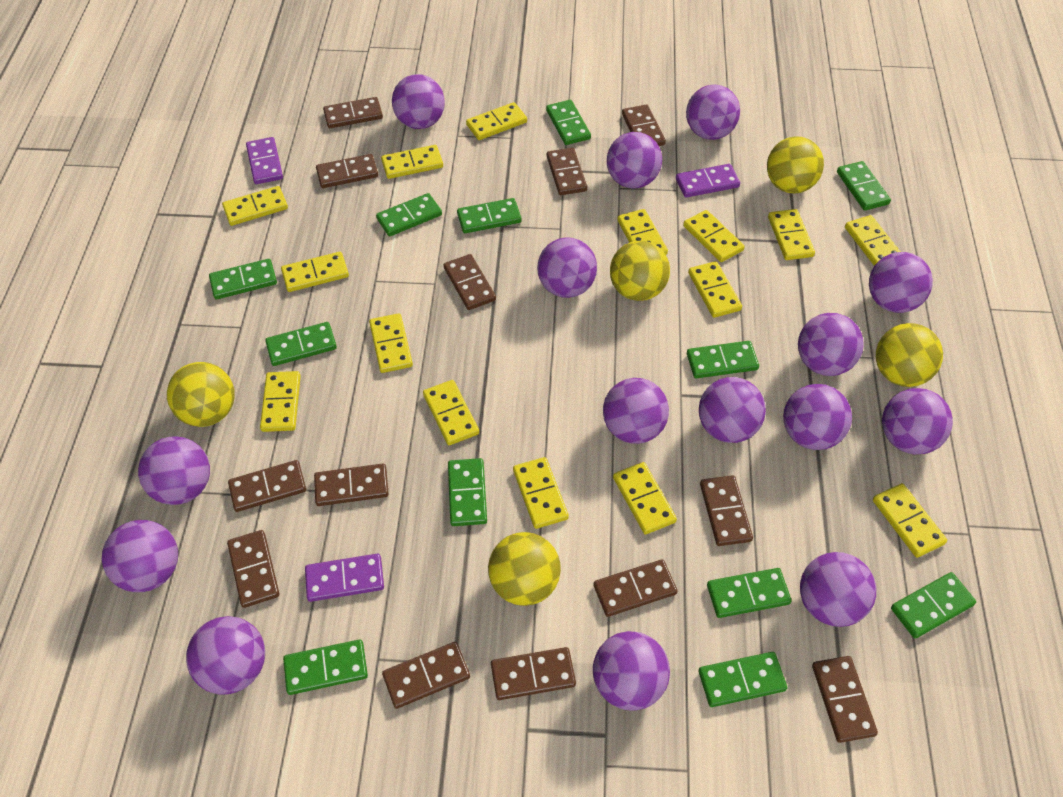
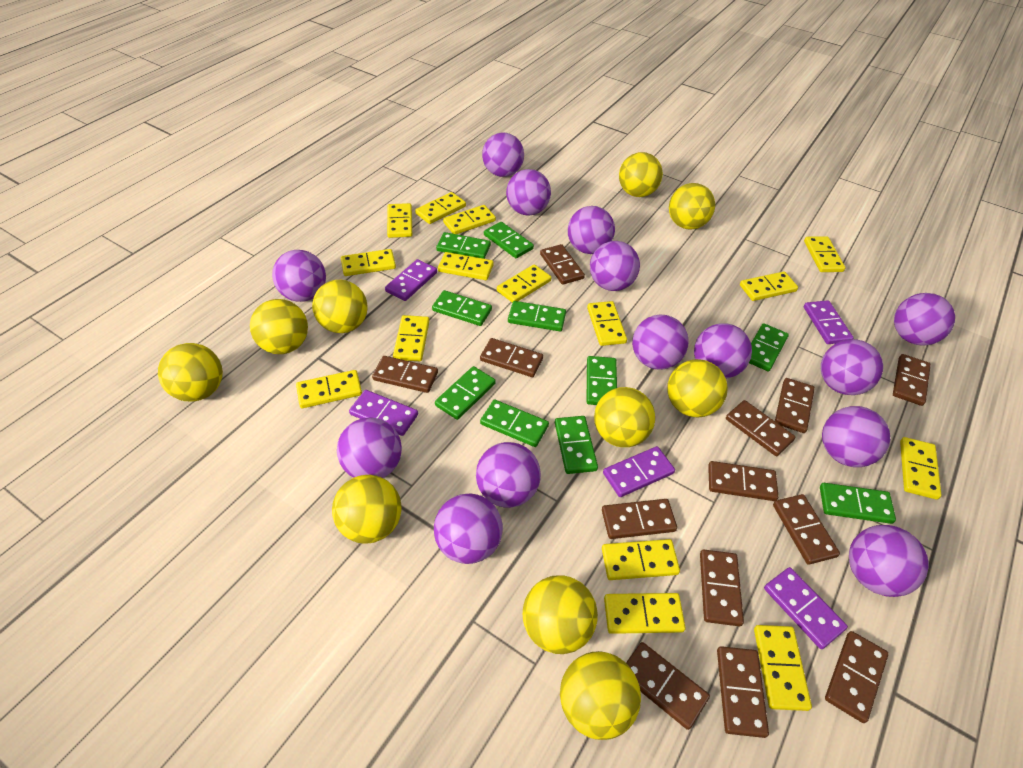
green domino: [209,259,277,299] [265,322,337,366] [283,639,368,695] [376,193,442,236] [448,458,487,526] [457,198,522,233] [546,100,591,145] [687,341,759,379] [698,652,787,707] [707,568,792,618] [837,161,891,211] [891,572,976,639] = 12 -> [432,290,492,326] [435,366,495,420] [436,232,491,259] [480,399,549,447] [484,222,534,258] [508,301,566,331] [555,416,598,474] [586,356,617,405] [749,323,789,371] [820,483,896,524] = 10
purple ball: [102,520,178,592] [138,436,210,505] [186,616,265,695] [392,74,445,129] [537,237,597,298] [593,631,670,711] [603,378,669,444] [607,132,662,188] [686,85,740,140] [699,377,766,443] [783,384,852,450] [798,313,864,376] [800,552,876,627] [869,252,933,313] [882,388,953,454] = 15 -> [272,250,326,302] [337,417,402,478] [434,494,503,564] [476,442,541,508] [482,133,524,177] [506,169,551,215] [568,206,615,254] [590,241,640,291] [632,315,689,370] [694,323,752,379] [821,339,883,395] [822,406,890,467] [849,525,929,597] [894,293,955,346] = 14
purple domino: [246,137,283,184] [305,554,384,602] [676,164,740,198] = 3 -> [349,390,418,436] [385,259,437,301] [603,446,675,497] [764,567,848,649] [804,300,854,344] = 5
yellow ball: [167,362,234,427] [488,532,561,606] [610,240,670,301] [767,136,824,193] [876,323,943,387] = 5 -> [158,343,223,401] [250,299,308,354] [312,280,368,333] [332,475,401,544] [523,575,598,654] [560,651,641,740] [594,387,655,447] [619,152,663,197] [667,359,728,417] [669,183,715,230] = 10

